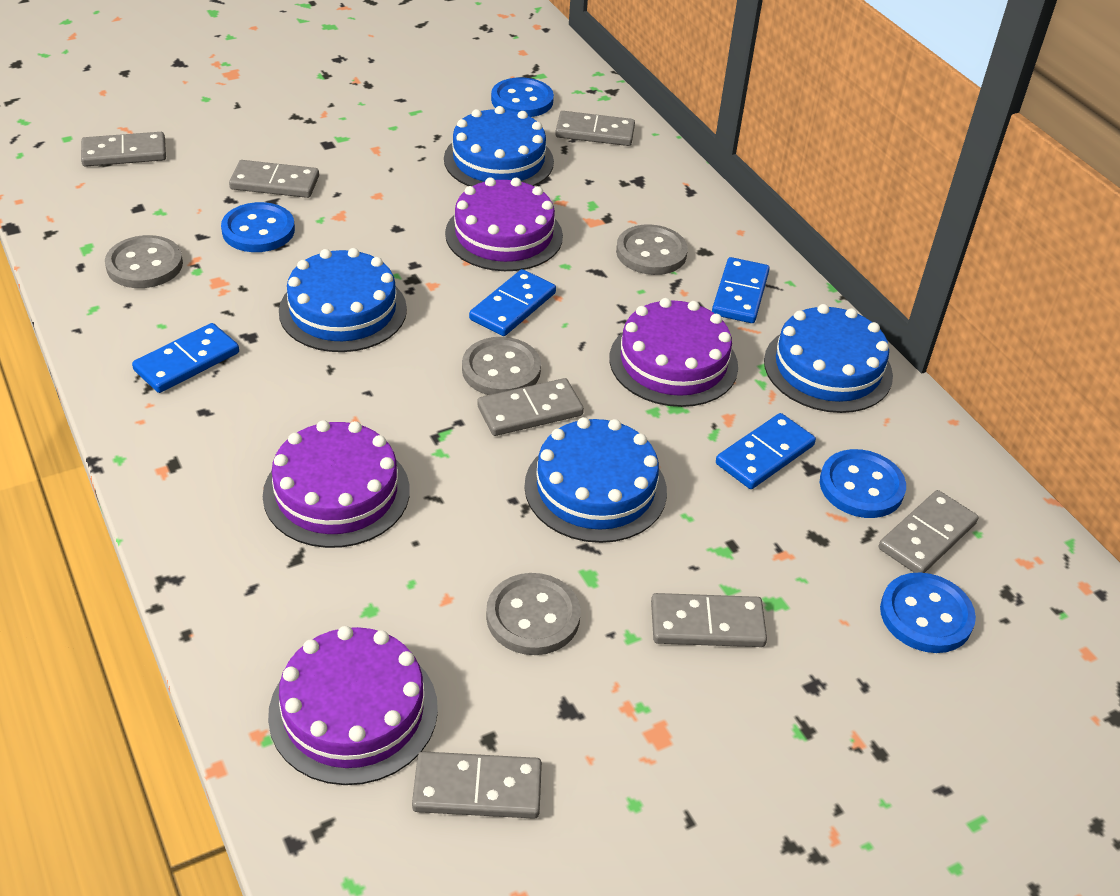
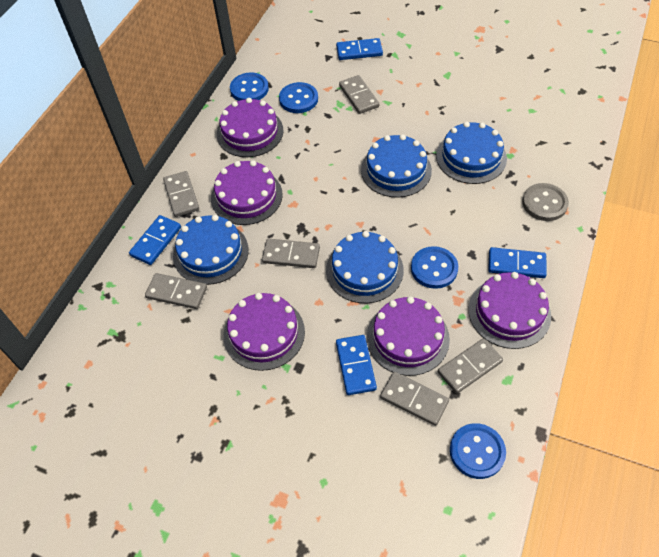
grey button: [105,235,183,288] [462,337,541,395] [486,573,581,655] [616,224,688,275] = 4 -> [522,183,569,221] = 1
grey domino: [81,132,166,167] [229,160,319,198] [412,751,542,819] [477,378,584,436] [555,111,635,146] [651,593,767,647] [879,490,978,573] = 7 -> [145,273,207,309] [163,171,199,217] [262,238,320,268] [339,75,379,114] [380,372,449,426] [438,338,503,394] = 6
purple cake: [263,420,410,548] [268,626,438,785] [445,177,563,271] [609,298,738,407] = 4 -> [211,160,283,225] [217,98,284,157] [223,293,305,371] [367,296,450,376] [469,272,551,349] = 5

